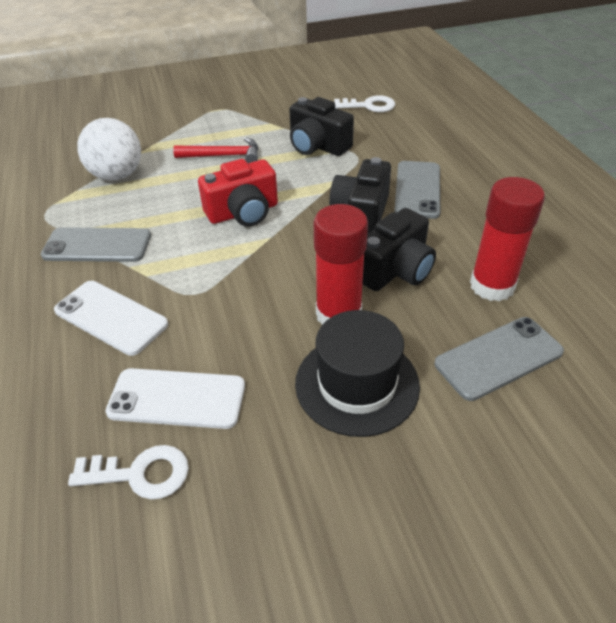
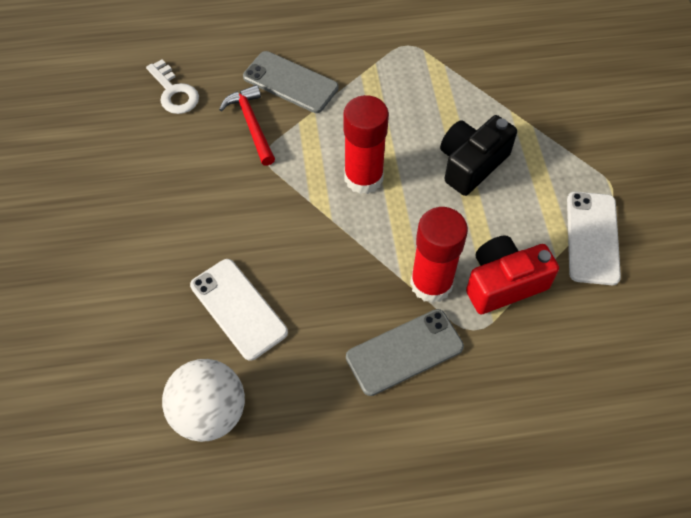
black camera: [289,97,354,156] [329,157,391,234] [363,208,436,291] = 3 -> [440,115,517,196] = 1
black hat: [295,310,420,437] = 1 -> none = 0
grey phone: [41,227,151,262] [394,161,440,219] [434,317,564,401] = 3 -> [243,51,339,113] [346,309,464,396] = 2
white key: [68,445,189,500] [334,95,395,112] = 2 -> [146,59,199,114] = 1

